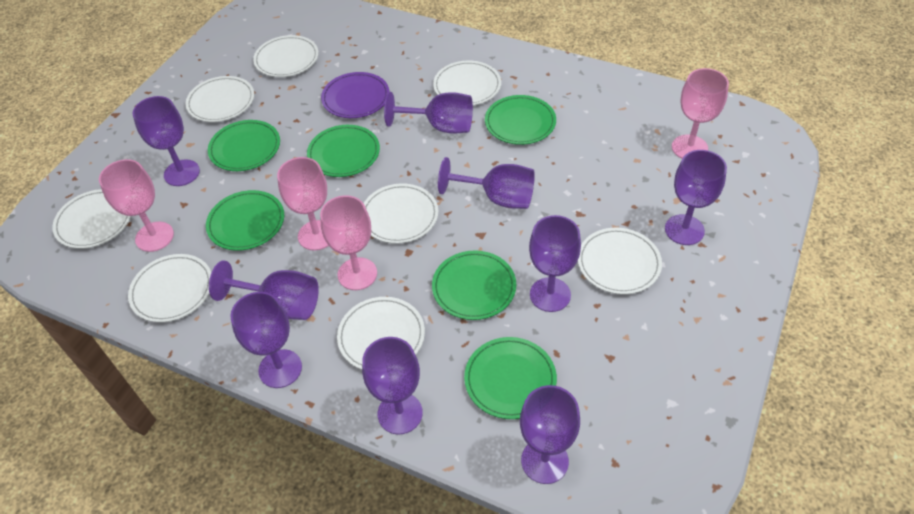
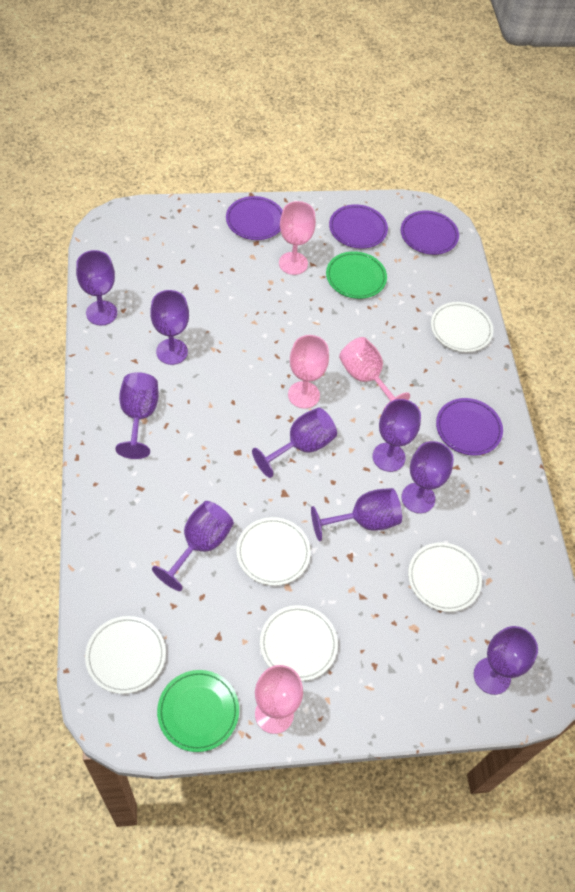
green plate: [206,190,284,251] [208,120,280,171] [307,125,380,177] [432,251,516,320] [464,337,557,419] [485,95,556,145] = 6 -> [157,670,239,752] [326,251,387,299] = 2
purple plate: [321,72,390,118] = 1 -> [226,196,283,240] [329,204,388,249] [401,211,459,255] [436,398,503,456] = 4
white plate: [52,189,131,249] [128,254,211,323] [185,76,254,122] [253,35,319,77] [337,297,425,370] [364,184,438,244] [433,61,501,106] [578,228,662,295] = 8 -> [85,616,166,694] [236,517,311,586] [260,605,338,681] [408,543,482,612] [431,302,493,352] = 5

